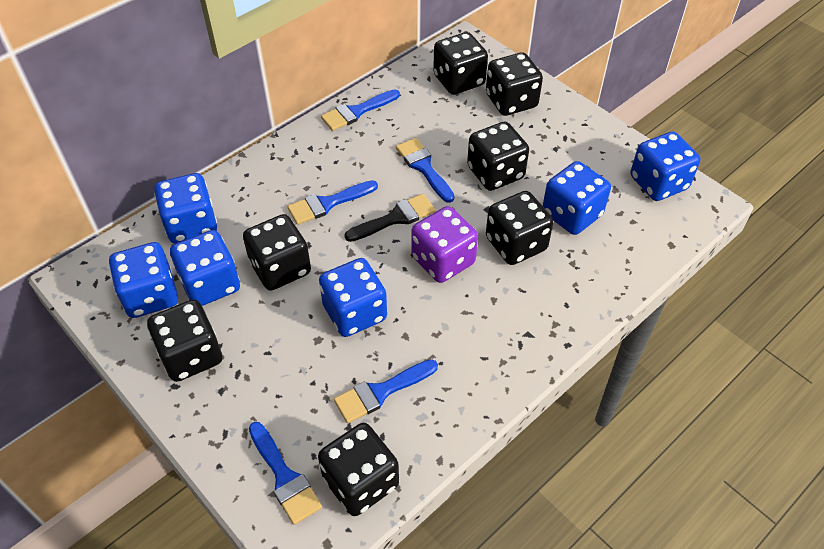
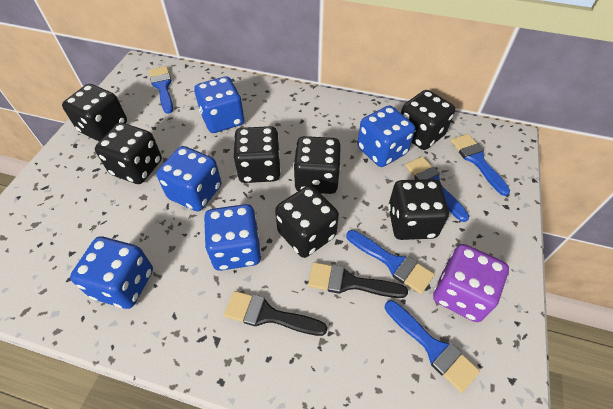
black brush: [344,194,435,242] = 1 -> [224,291,327,336] [308,262,408,298] = 2
blue dice: [109,242,178,318] [154,173,217,244] [170,230,240,306] [319,258,387,337] [543,161,611,235] [630,131,700,201] = 6 -> [70,236,153,309] [156,146,221,211] [194,76,244,133] [204,204,261,271] [357,105,415,167] = 5

